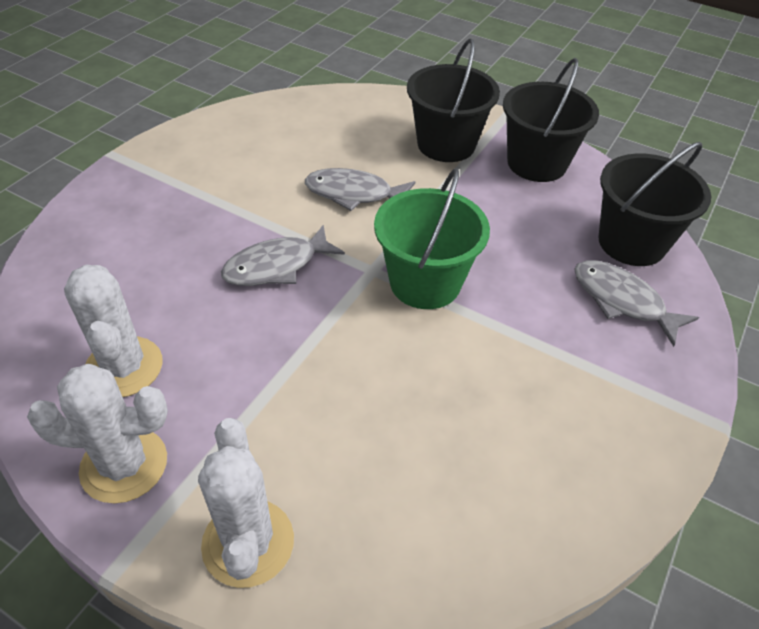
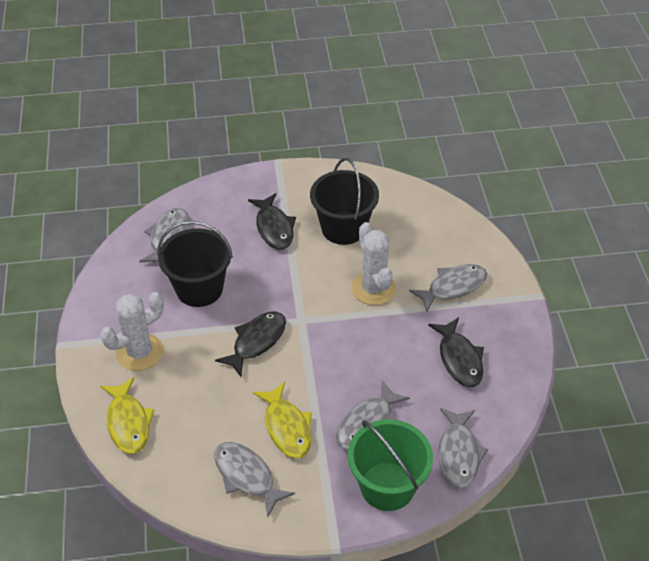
black bucket: [407,38,500,162] [503,58,599,182] [599,142,711,266] = 3 -> [157,221,233,307] [310,158,379,245] = 2
black fish: none = 0 -> [215,311,286,377] [248,193,296,249] [428,317,484,387] = 3
grey fish: [221,225,345,286] [305,168,415,211] [574,260,699,347] = 3 -> [139,208,189,263] [214,442,295,516] [336,380,410,450] [409,264,487,312] [438,408,488,488] = 5
white cactus: [27,364,168,504] [64,265,163,397] [198,418,294,588] = 3 -> [100,292,164,371] [351,222,396,305] = 2
yellow fish: none = 0 -> [100,377,154,454] [253,382,312,458] = 2

